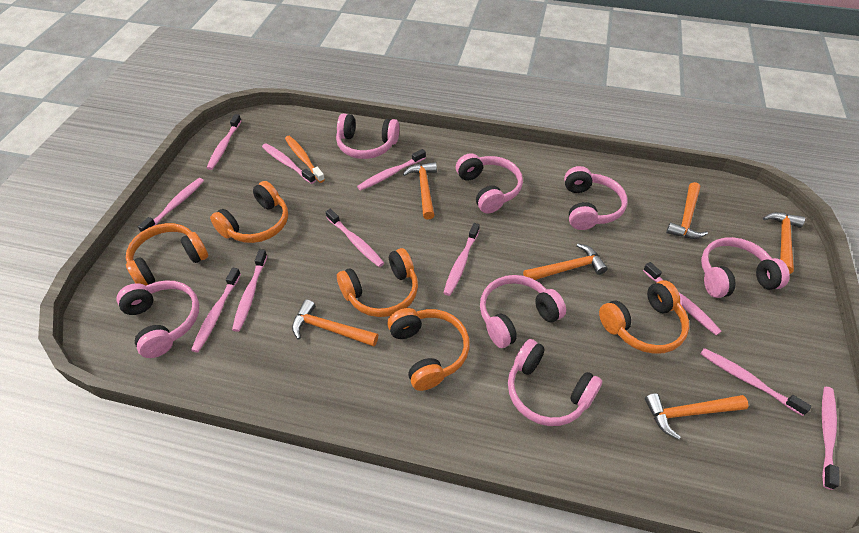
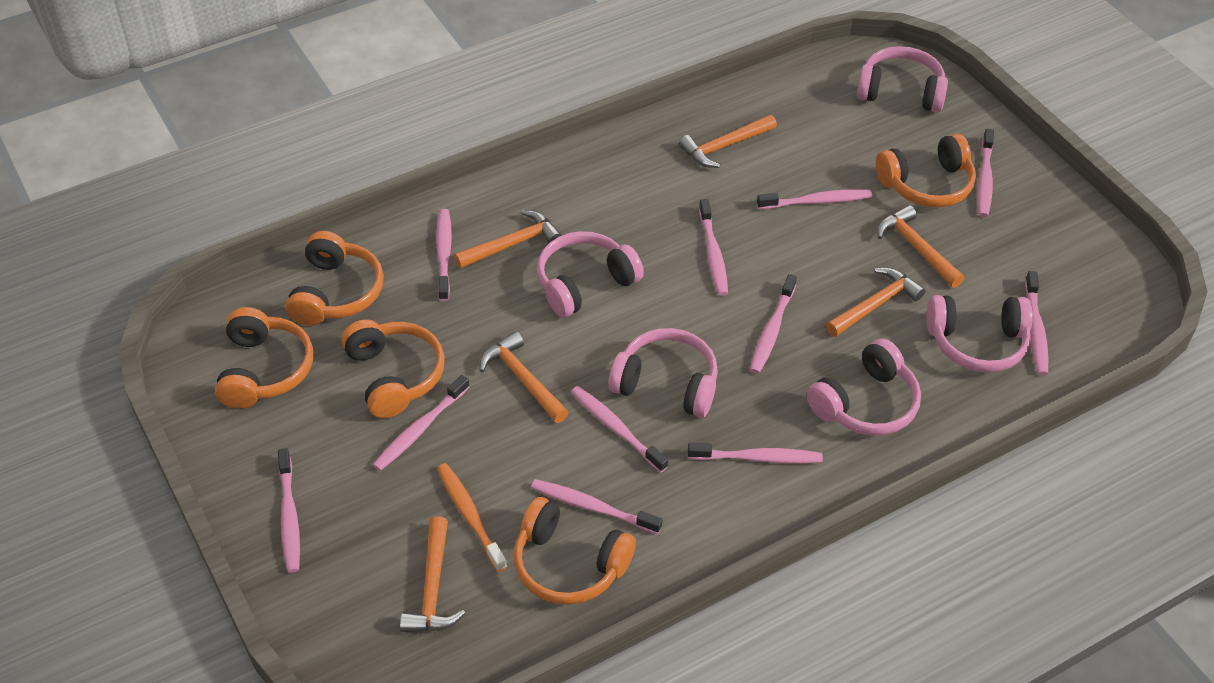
pink headphones: [116,280,199,358] [336,113,399,159] [456,153,523,213] [480,275,566,348] [508,339,602,426] [564,166,627,230] [701,237,790,298] = 7 -> [537,231,644,318] [609,328,718,417] [806,338,921,435] [857,46,948,112] [927,295,1033,373] = 5

